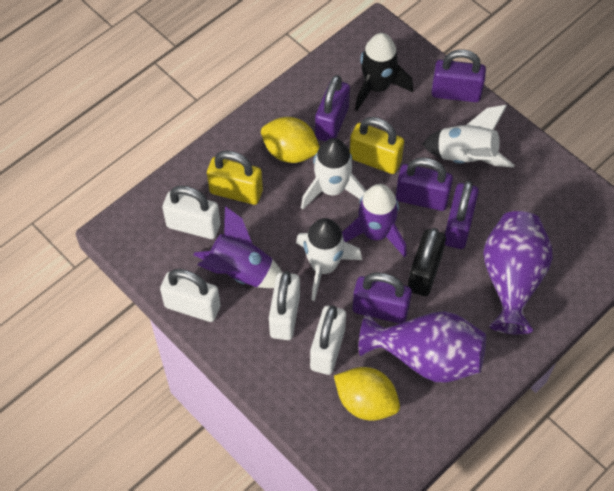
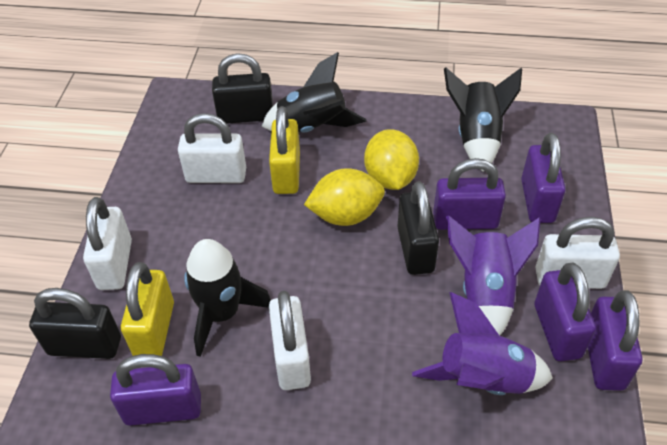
black padlock: [408,228,446,296] = 1 -> [29,288,121,359] [212,53,273,124] [397,181,439,275] = 3
black rocket: [355,33,413,111] = 1 -> [184,239,271,357] [261,52,367,132] [444,67,522,172] = 3
purple vase: [359,311,486,383] [483,211,553,335] = 2 -> none = 0
white rocket: [296,218,362,301] [301,138,366,210] [422,105,514,168] = 3 -> none = 0

